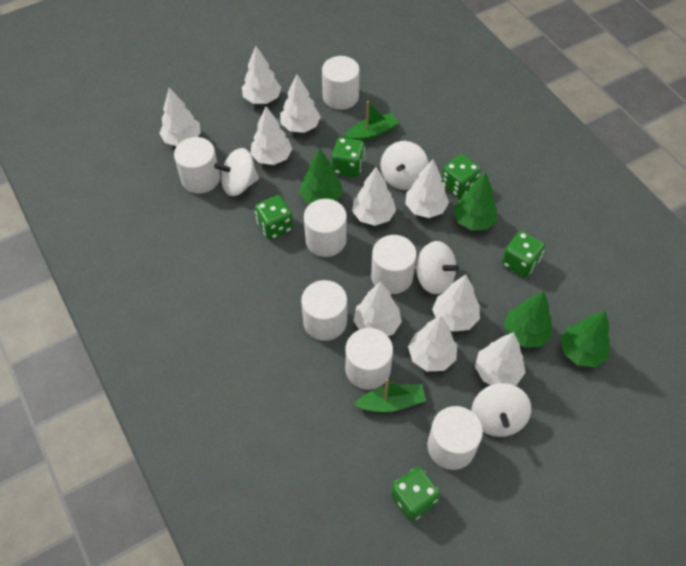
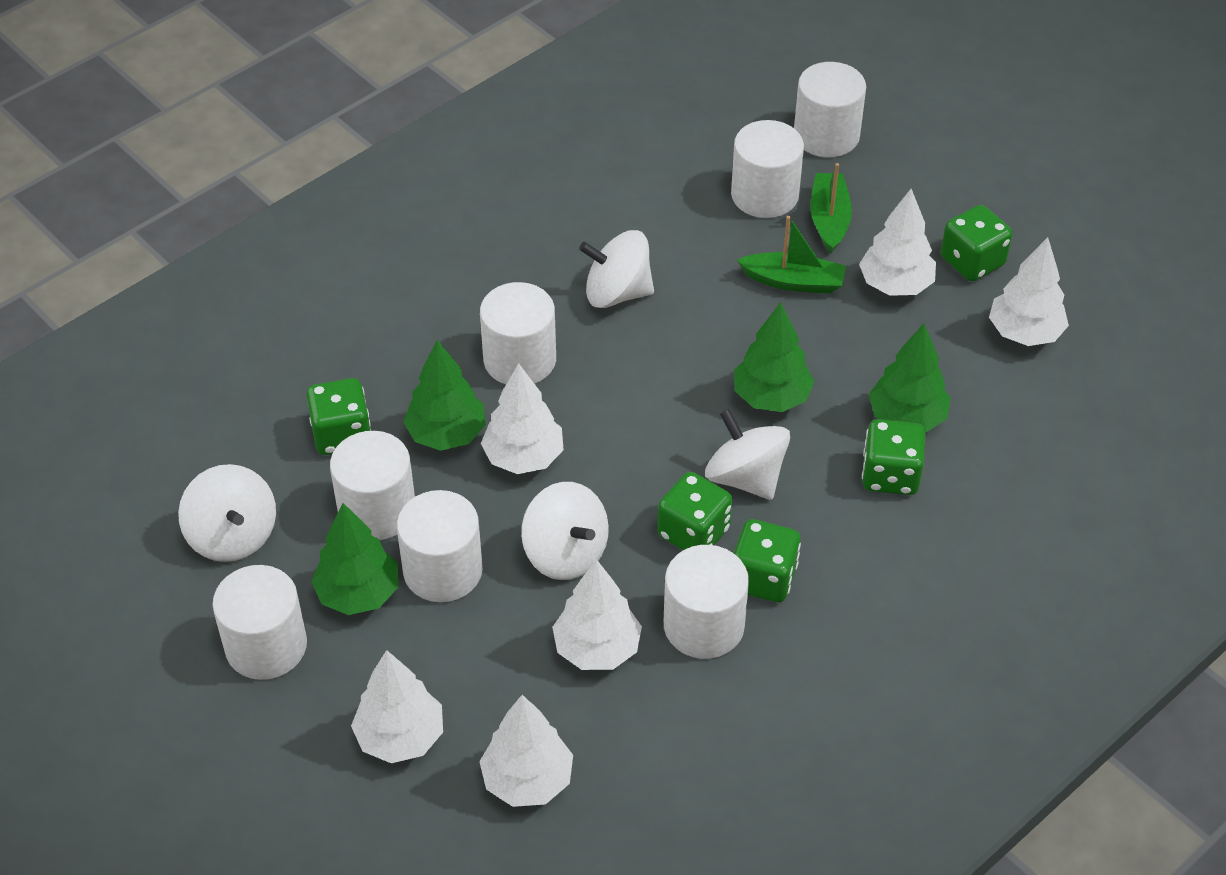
white tree: [159,88,201,146] [242,46,281,104] [250,106,292,165] [280,74,321,133] [352,167,396,226] [353,281,402,336] [405,159,449,218] [408,315,457,371] [432,274,480,332] [475,332,526,386] = 10 -> [351,650,443,763] [479,695,573,807] [481,363,564,474] [552,559,642,670] [859,189,936,296] [989,237,1069,346] = 6

